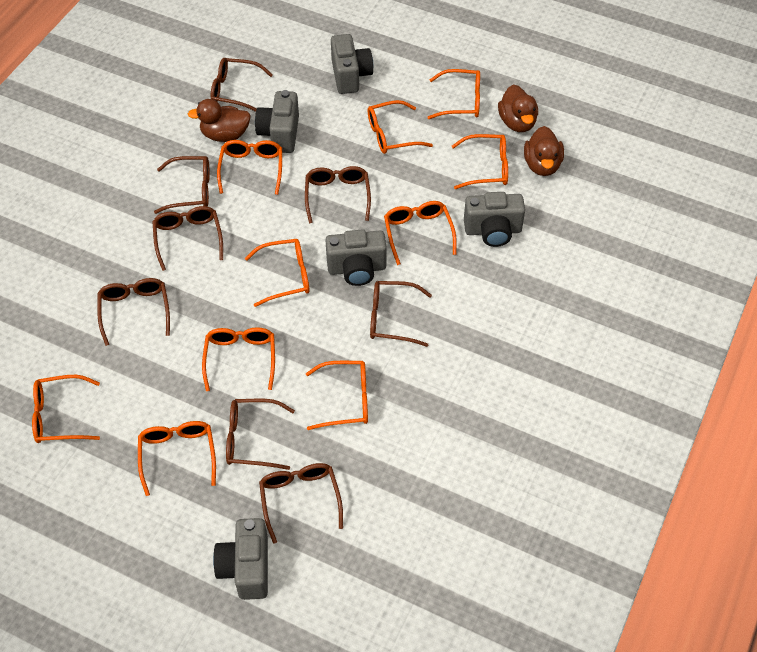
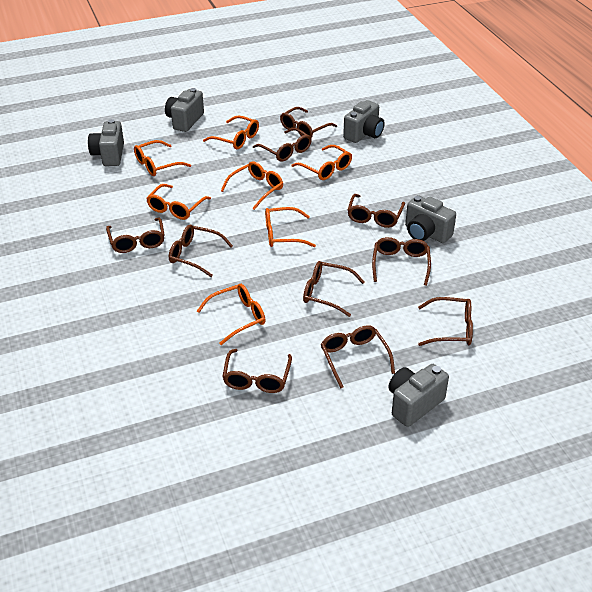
brown duck: [188,99,251,142] [498,85,538,132] [524,126,564,176] = 3 -> none = 0
brown glasses: [97,278,170,346] [152,206,223,271] [154,156,210,214] [211,58,273,112] [226,399,295,470] [259,463,343,544] [305,166,371,223] [370,281,432,347] = 8 -> [106,217,165,253] [169,225,233,277] [222,349,292,393] [253,128,312,162] [280,107,337,137] [303,261,364,317] [321,325,395,389] [347,194,405,228] [372,237,431,286] [418,297,473,346] = 10
orange glasses: [32,375,100,443] [138,421,216,496] [202,327,275,391] [217,140,282,195] [245,239,310,307] [306,361,368,430] [368,100,433,154] [384,201,457,265] [428,69,480,119] [452,134,508,189] = 10 -> [134,140,191,176] [146,184,211,220] [197,284,265,345] [203,116,259,149] [221,161,283,210] [265,207,316,247] [291,145,352,180] = 7

